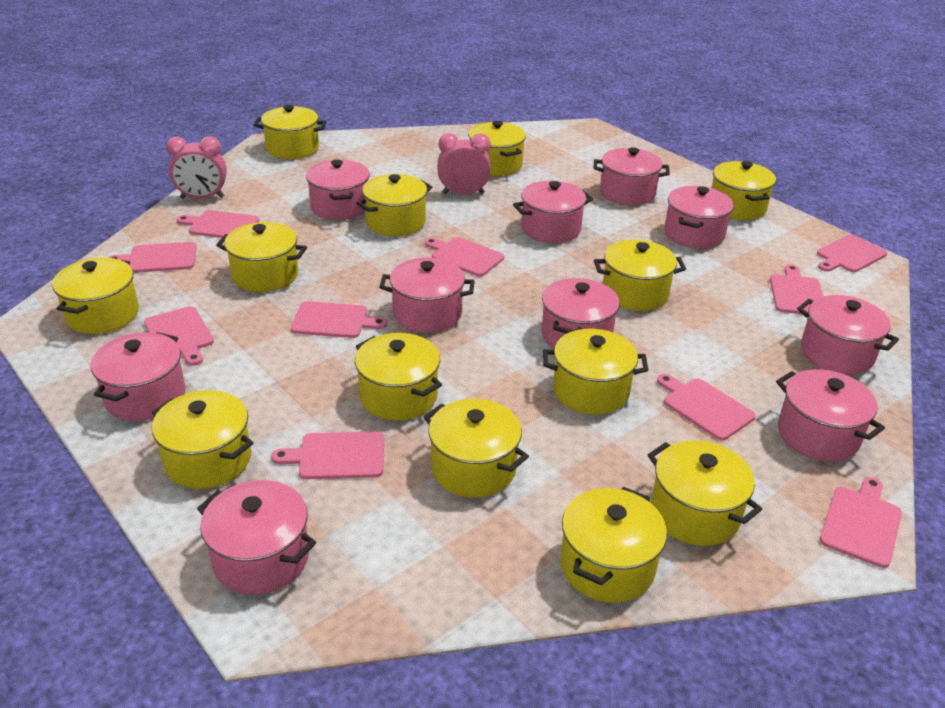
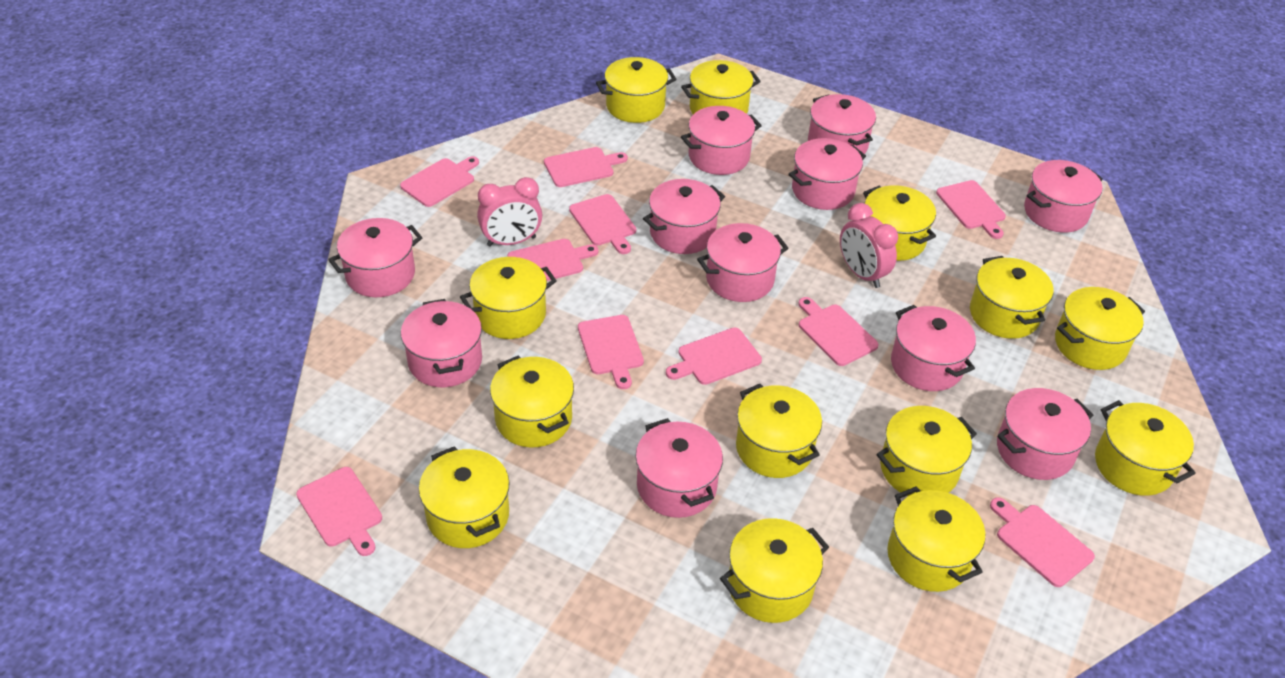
pink pot: [91,332,186,421] [197,480,316,595] [306,160,370,220] [379,258,475,333] [513,181,593,243] [541,278,620,349] [593,147,670,206] [665,186,734,249] [776,369,885,462] [797,295,899,375] = 10 -> [328,218,423,297] [401,299,482,387] [635,418,723,518] [643,179,725,254] [681,106,762,175] [697,223,789,302] [789,138,866,210] [808,94,876,154] [891,305,976,391] [997,388,1093,480] [1024,160,1103,233] = 11

